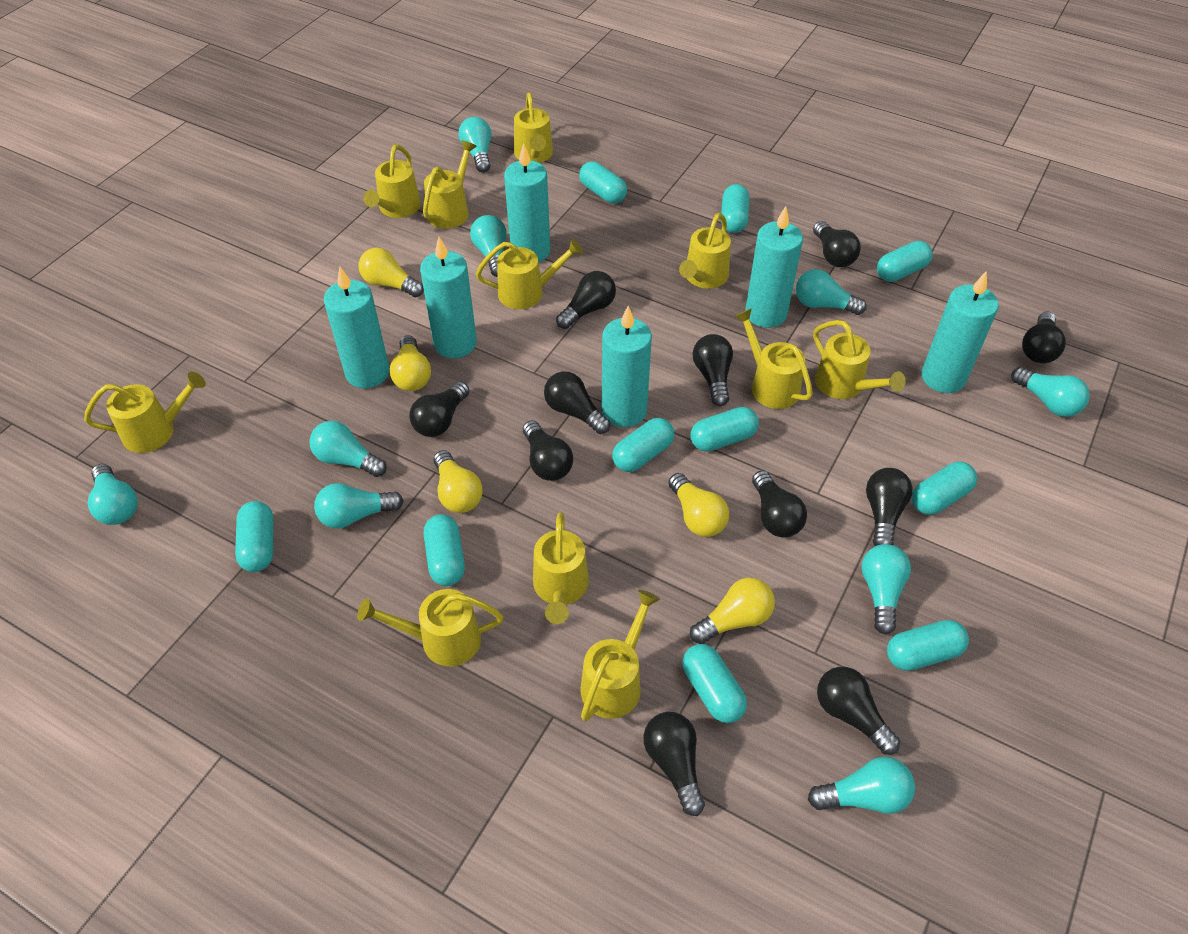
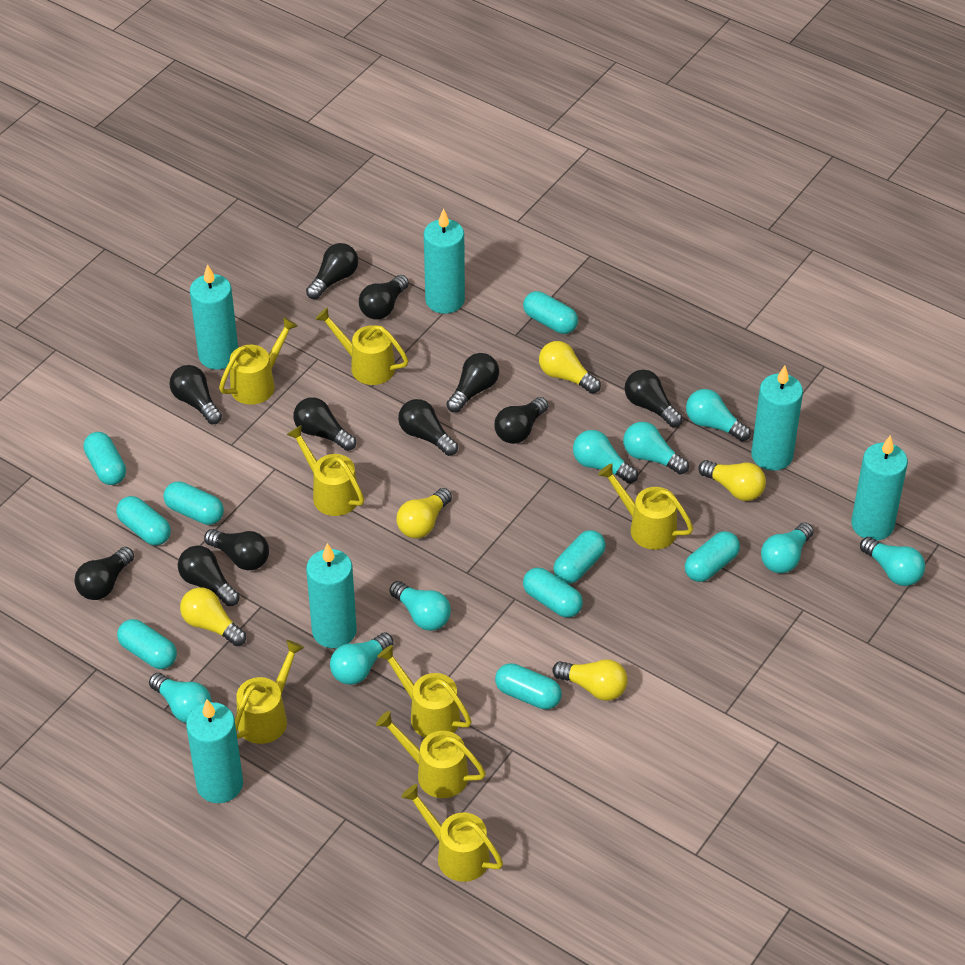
turquoise capsule: [235,501,274,572] [424,514,465,586] [579,161,627,204] [612,418,674,472] [682,644,747,723] [690,407,759,452] [721,184,749,233] [877,241,932,282] [887,620,969,671] [912,462,977,515] = 10 -> [83,432,126,485] [116,496,171,545] [117,619,177,669] [163,482,224,525] [495,663,562,710] [523,291,578,334] [523,568,583,617] [553,530,606,584] [685,531,740,582] = 9
turquoise light bulb: [88,464,138,525] [309,421,387,477] [314,483,404,529] [458,117,491,172] [470,215,507,277] [796,269,867,315] [808,757,915,814] [862,544,911,635] [1011,367,1090,417] = 9 -> [149,673,212,723] [330,632,394,685] [389,581,451,631] [573,430,638,483] [623,422,689,475] [686,389,751,441] [761,522,814,573] [860,537,925,586] = 8
yellow watering can: [84,372,206,453] [357,589,503,666] [363,145,421,218] [423,140,477,229] [476,239,583,309] [514,93,553,163] [533,512,589,624] [580,590,660,721] [679,213,731,289] [734,308,813,409] [813,320,906,399] = 11 -> [219,317,298,405] [235,640,304,744] [287,425,364,516] [315,307,409,385] [376,711,486,798] [377,645,472,738] [401,784,503,882] [598,463,693,550] = 8

